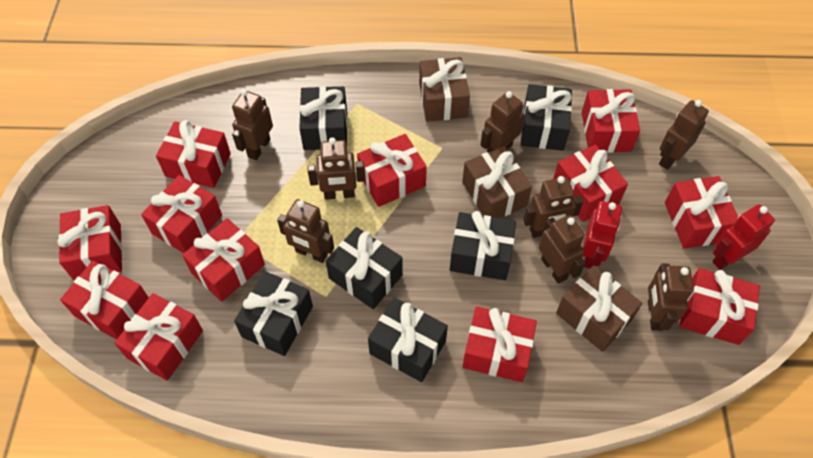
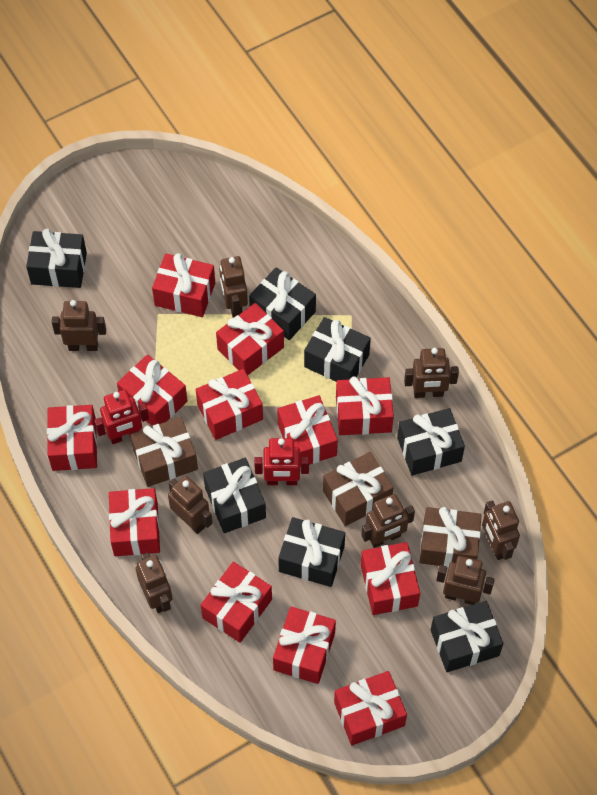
black gift: [234,271,313,356] [299,86,347,150] [326,227,403,309] [368,298,448,382] [450,211,516,280] [521,84,572,151] = 6 -> [26,229,87,288] [203,458,266,533] [249,267,316,340] [278,517,345,587] [304,317,371,381] [397,408,465,476] [431,601,503,672] = 7

